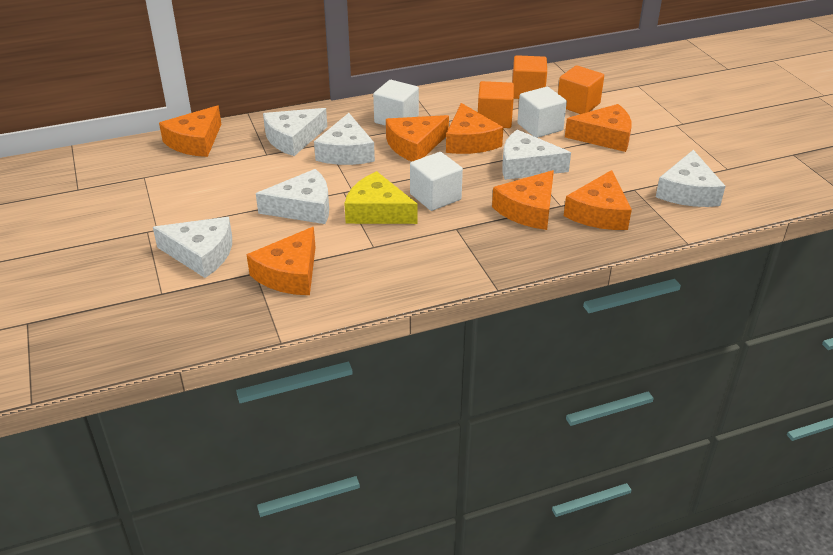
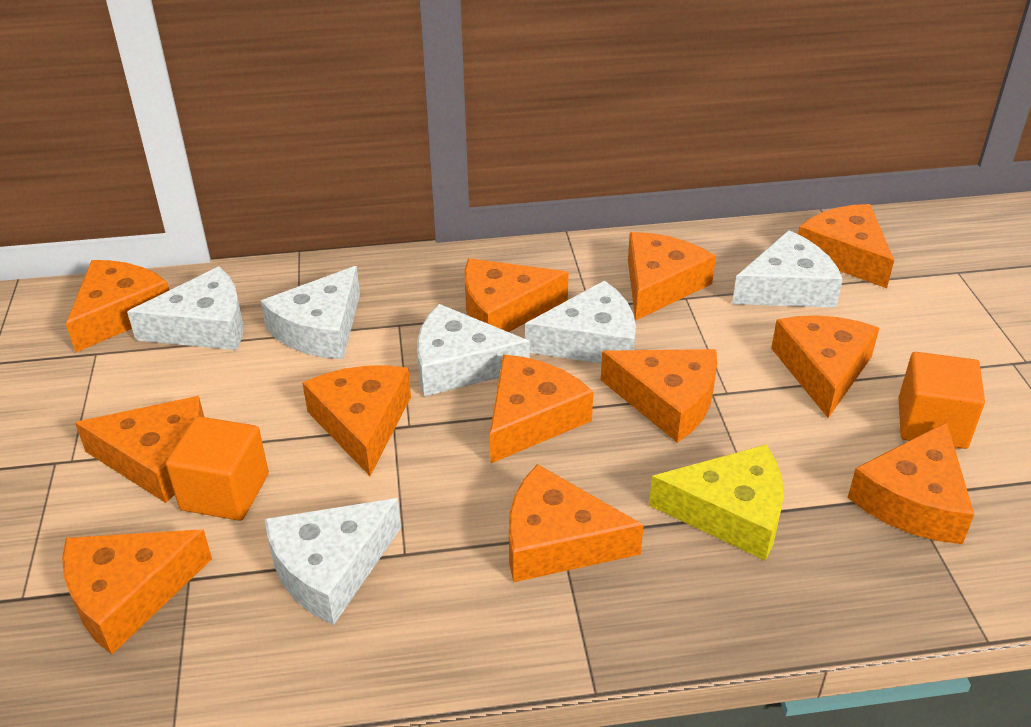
orange cheese: [159,105,221,157] [247,227,316,295] [386,115,449,161] [446,103,504,154] [492,170,554,230] [564,170,632,230] [565,104,631,152] = 7 -> [62,529,212,654] [66,260,169,352] [75,396,204,503] [302,365,411,476] [465,258,569,332] [490,355,593,463] [509,464,644,582] [601,349,717,443] [628,232,716,321] [771,315,879,418] [798,204,894,288] [848,422,974,544] = 12
orange cube: [478,81,514,128] [512,55,547,99] [558,65,604,114] = 3 -> [166,416,269,521] [898,352,985,449] = 2
white cube: [373,80,419,126] [410,152,463,211] [518,87,567,138] = 3 -> none = 0

